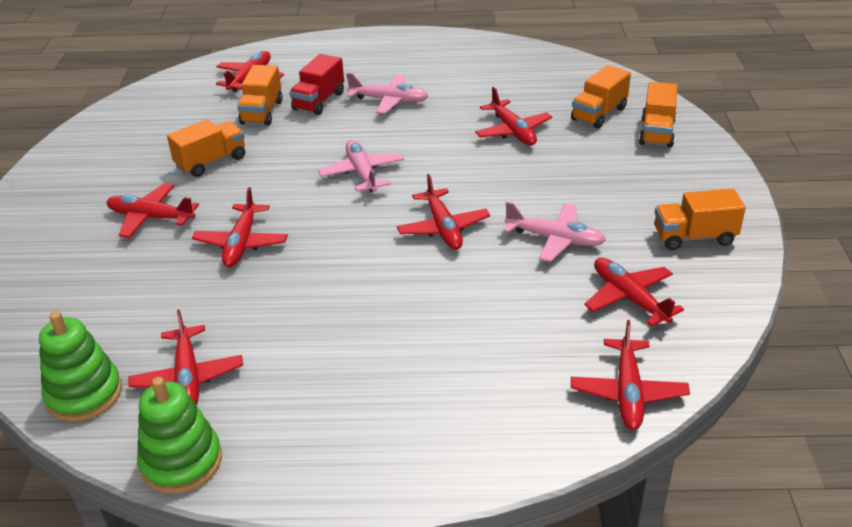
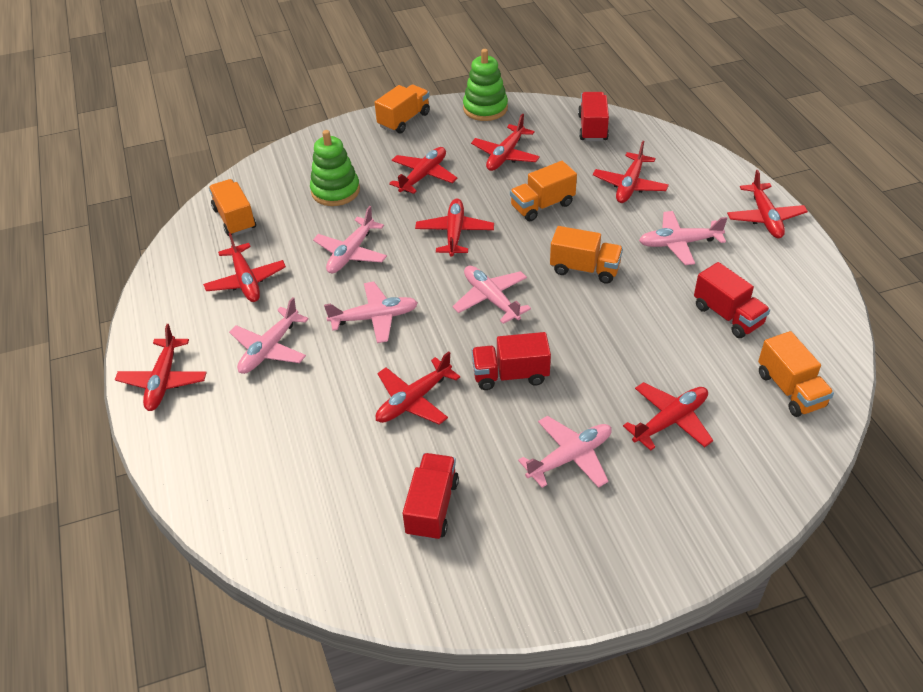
pink plane: [318,140,404,192] [346,73,428,114] [503,202,606,262] = 3 -> [229,297,308,374] [313,206,387,273] [324,282,418,343] [452,266,531,324] [518,416,612,488] [639,211,727,265] = 6
red plane: [107,183,199,238] [129,309,243,405] [192,187,288,267] [216,51,284,92] [397,174,490,250] [475,87,552,145] [571,320,690,430] [584,258,684,327] = 8 -> [115,324,207,411] [203,233,286,302] [376,352,460,425] [389,147,457,194] [415,199,494,257] [471,113,540,171] [593,141,669,203] [623,382,713,451] [727,170,808,238] = 9
red truck: [289,54,344,115] = 1 -> [403,453,459,541] [472,332,551,390] [578,92,609,141] [694,262,770,338] = 4

